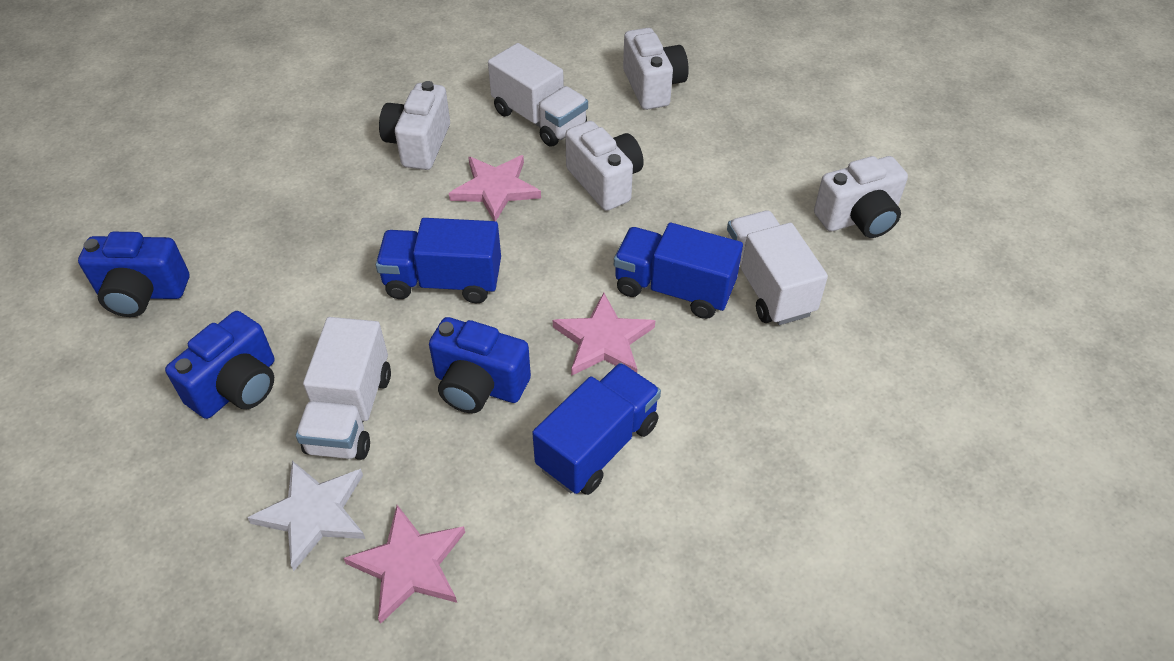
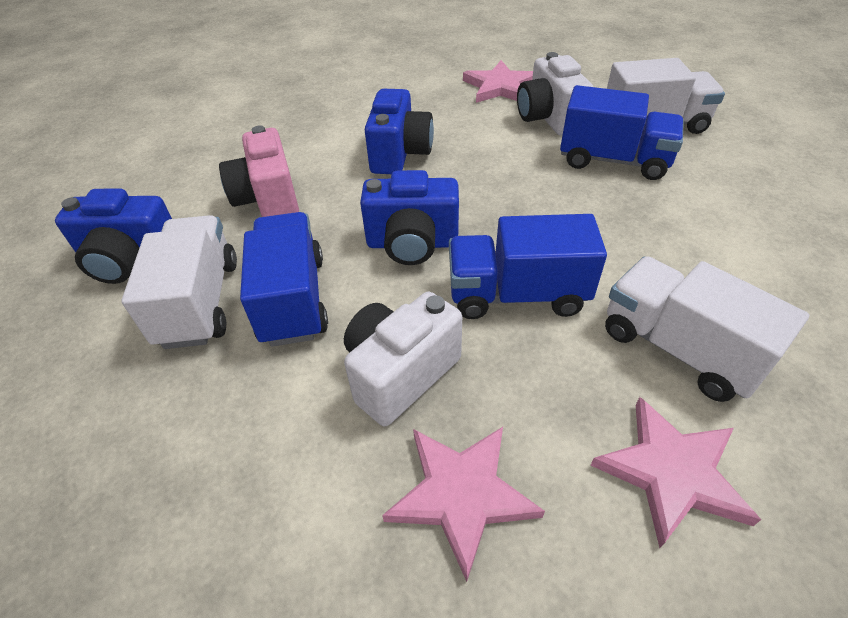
pink camera: none = 0 -> [219,125,299,217] = 1
white camera: [379,81,450,170] [565,121,644,211] [623,28,689,110] [814,156,908,238] = 4 -> [344,292,462,426] [517,52,593,136] = 2
white star: [247,461,365,571] = 1 -> none = 0

